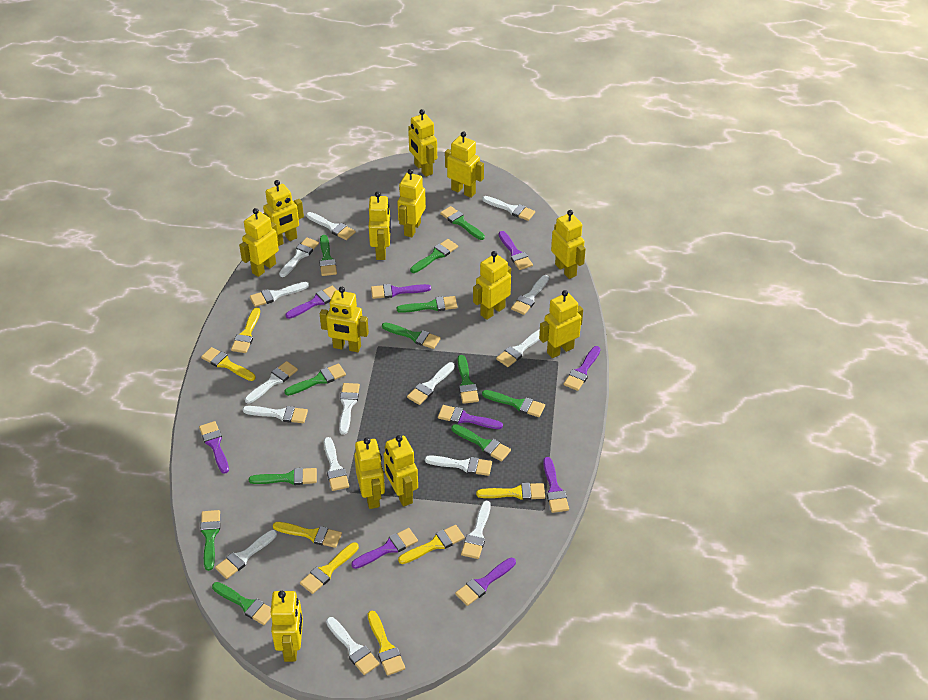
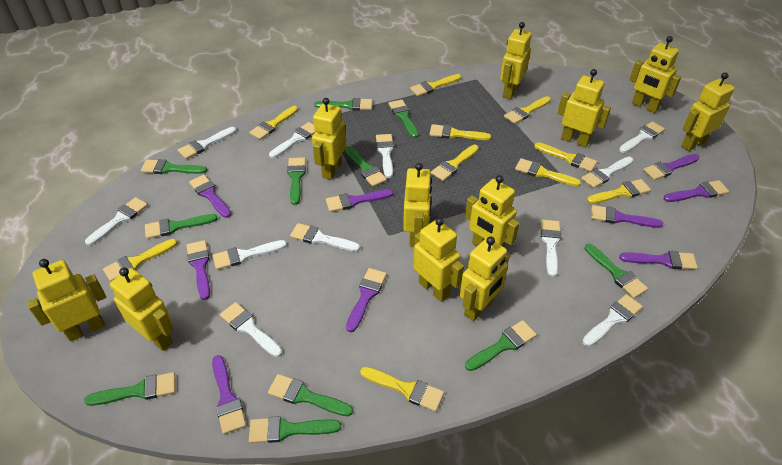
green brush: [200,510,220,571] [212,582,271,625] [249,468,317,485] [284,363,346,396] [319,235,337,276] [382,322,441,349] [397,296,458,313] [410,239,458,273] [440,206,485,240] [451,424,511,462] [458,355,479,404] [482,390,545,417] = 12 -> [84,372,175,406] [141,159,207,174] [145,214,217,239] [249,416,341,443] [268,374,353,416] [287,157,306,205] [314,98,372,110] [345,146,387,187] [389,100,418,138] [465,320,537,371] [585,244,648,298] = 11
white brush: [215,530,277,579] [242,406,308,423] [245,361,298,403] [250,282,309,307] [279,237,319,277] [306,212,355,240] [324,437,349,491] [326,617,380,675] [339,383,360,435] [407,362,455,405] [425,455,492,476] [461,501,491,559] [482,196,535,221] [496,329,540,367] [511,275,549,315] = 15 -> [85,197,148,246] [178,127,236,159] [213,240,287,270] [220,302,282,357] [269,122,315,158] [290,223,360,252] [376,134,394,178] [541,220,561,277] [581,157,634,188] [582,294,643,347] [619,121,665,153] = 11
yellow brush: [201,347,256,381] [231,308,260,353] [273,522,342,548] [300,542,359,594] [368,611,405,676] [398,525,465,564] [476,483,545,500] = 7 -> [103,239,177,282] [249,106,298,140] [360,367,444,412] [410,74,461,96] [430,124,491,140] [431,145,479,181] [504,96,551,124] [515,158,581,187] [534,142,597,172] [587,179,651,204] = 10
yellow robot: [239,208,279,277] [263,180,304,246] [271,591,303,662] [320,287,369,352] [354,437,385,509] [369,191,391,260] [384,435,418,507] [398,169,426,237] [408,109,437,177] [445,132,484,198] [473,251,511,320] [539,290,583,358] [551,210,586,279] = 13 -> [27,259,106,342] [110,267,174,351] [312,98,346,180] [403,163,432,247] [413,217,464,302] [460,236,509,321] [465,175,519,248] [500,22,532,99] [558,69,611,147] [630,36,681,113] [681,72,735,151] = 11

